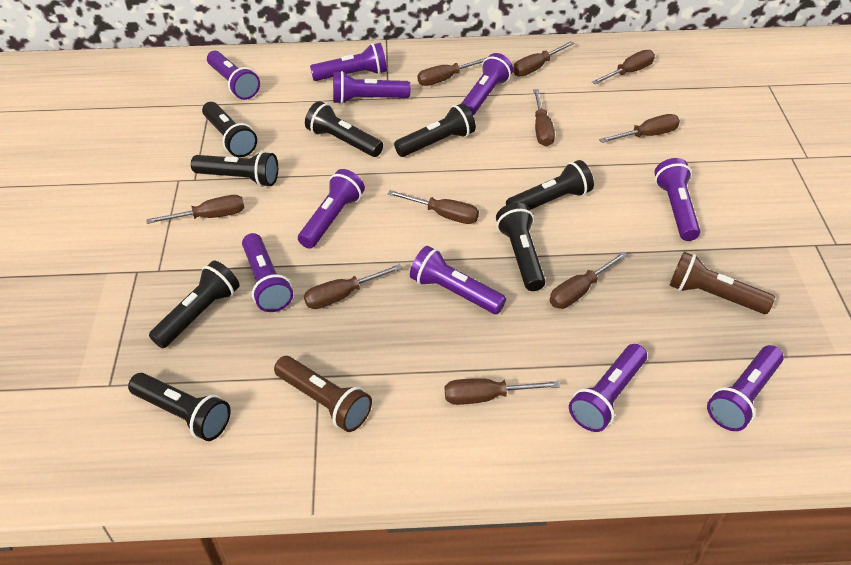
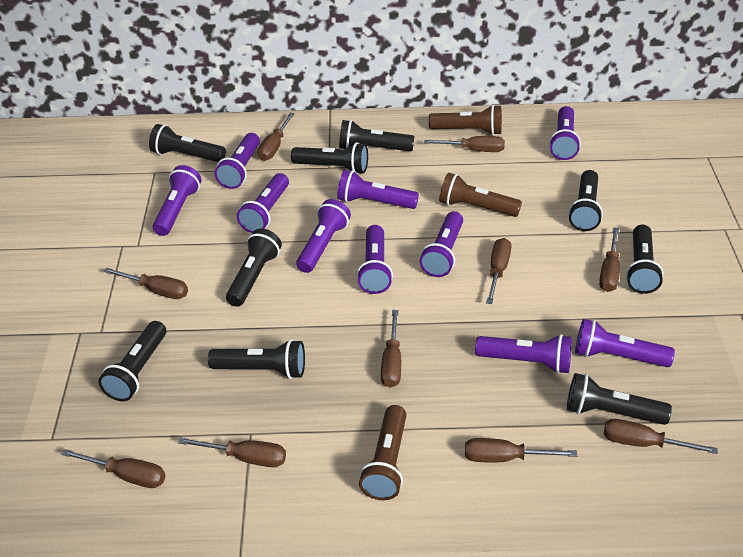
black flashlight: [128,373,230,441] [149,261,240,348] [191,151,278,187] [202,102,257,158] [305,101,383,157] [394,103,476,157] [496,203,545,291] [506,160,594,210] = 8 -> [99,321,166,401] [149,124,226,162] [208,339,305,379] [226,229,282,307] [291,142,368,173] [339,120,415,151] [567,373,672,425] [568,170,603,231] [626,225,664,294] = 9
brown flashlight: [274,356,372,432] [669,252,775,314] = 2 -> [359,405,407,500] [429,105,502,135] [439,173,522,217] = 3

